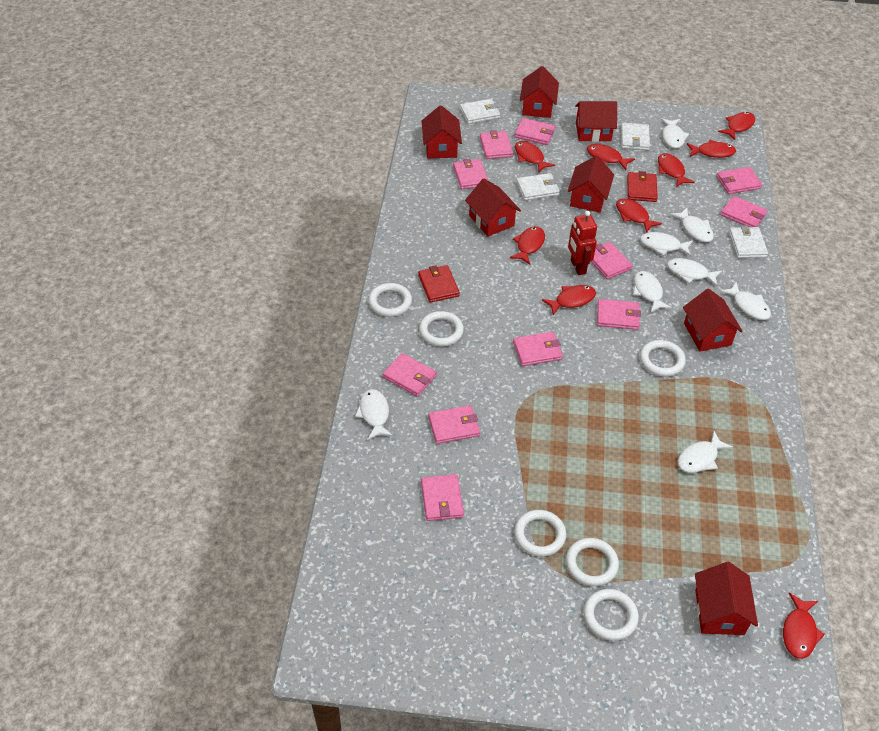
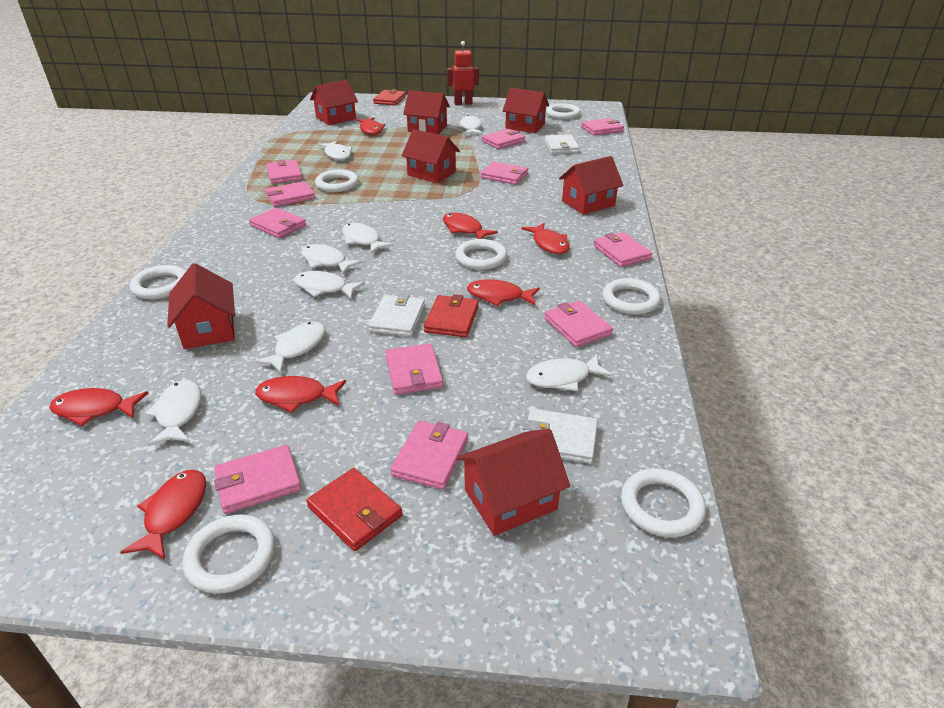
red fish: [509,226,545,265] [515,141,555,172] [542,285,596,315] [587,144,635,170] [616,198,662,233] [658,153,695,187] [687,140,736,158] [718,112,755,140] [783,593,825,659] = 9 -> [49,388,148,426] [120,470,206,560] [255,376,346,413] [356,117,385,135] [443,213,498,239] [467,279,540,306] [522,223,570,254] = 7
red wallet: [418,265,460,302] [627,171,658,202] = 2 -> [307,468,403,551] [373,89,406,106] [424,294,479,338] = 3
white ring: [368,283,412,317] [419,311,464,346] [514,510,566,557] [566,538,619,586] [583,589,639,641] [640,340,686,377] = 6 -> [130,265,186,299] [183,514,275,594] [315,170,359,192] [455,239,507,270] [546,103,581,119] [602,278,661,315] [621,468,706,537] = 7
white wallet: [460,99,500,124] [516,173,560,201] [621,123,650,150] [729,225,768,258] = 4 -> [368,294,425,336] [523,408,598,464] [545,134,579,154] = 3

